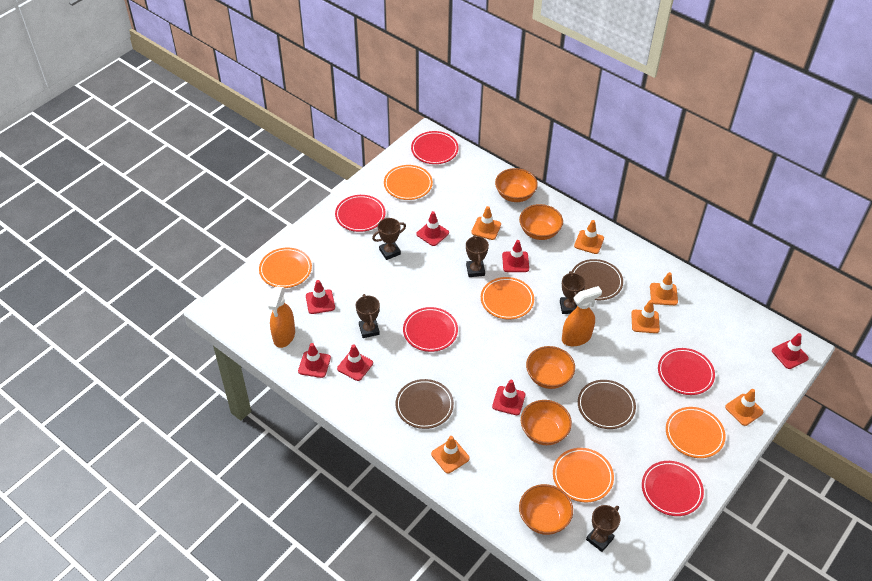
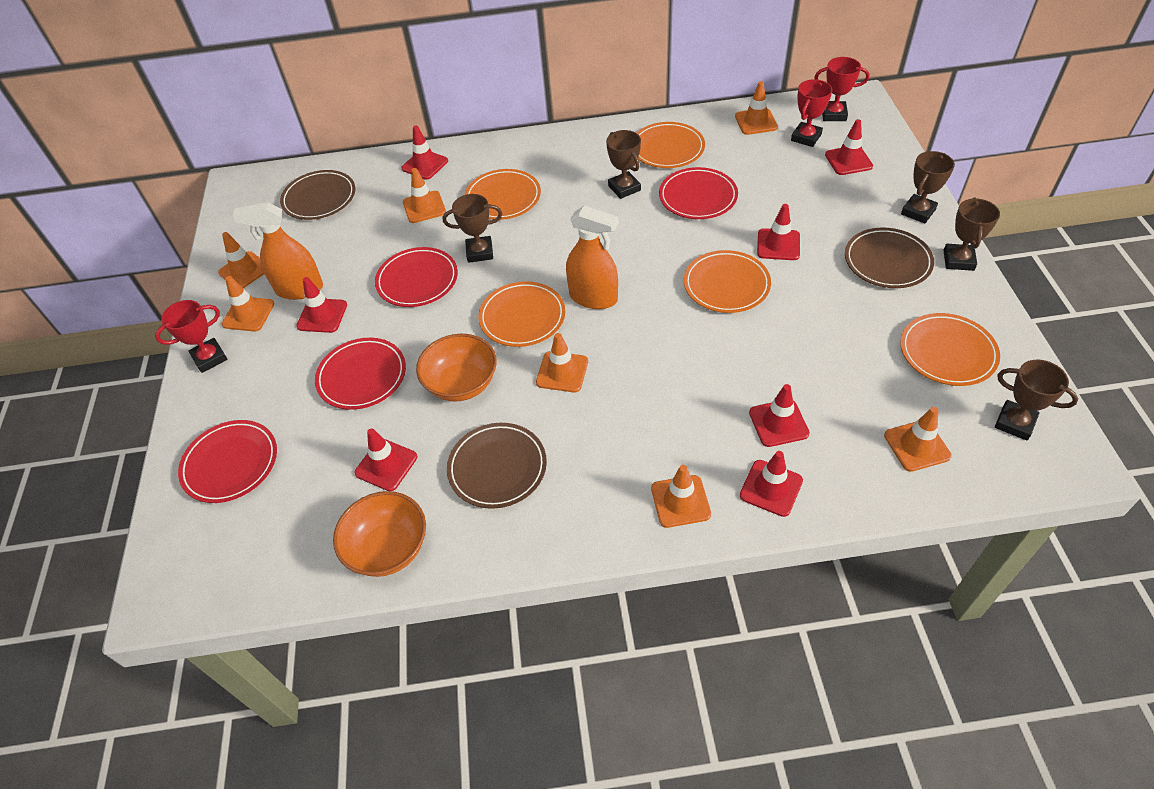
orange bowl: [495,168,538,202] [519,204,563,240] [519,484,573,535] [521,400,572,445] [526,346,575,389] = 5 -> [333,491,426,577] [416,334,497,402] = 2
orange traffic cone: [431,436,470,473] [471,206,501,240] [574,220,604,254] [631,300,660,333] [650,272,678,305] [725,389,763,426] = 6 -> [218,232,264,288] [222,276,274,332] [403,168,446,223] [536,333,588,392] [651,465,711,528] [735,81,778,135] [884,407,952,472] = 7
red plate: [335,195,385,232] [403,307,458,352] [411,131,459,164] [642,461,704,516] [658,348,715,395] = 5 -> [178,420,277,503] [315,338,406,410] [375,247,458,307] [659,167,738,219] = 4
red trophy: none = 0 -> [155,300,228,373] [791,79,832,147] [814,57,869,121] = 3

